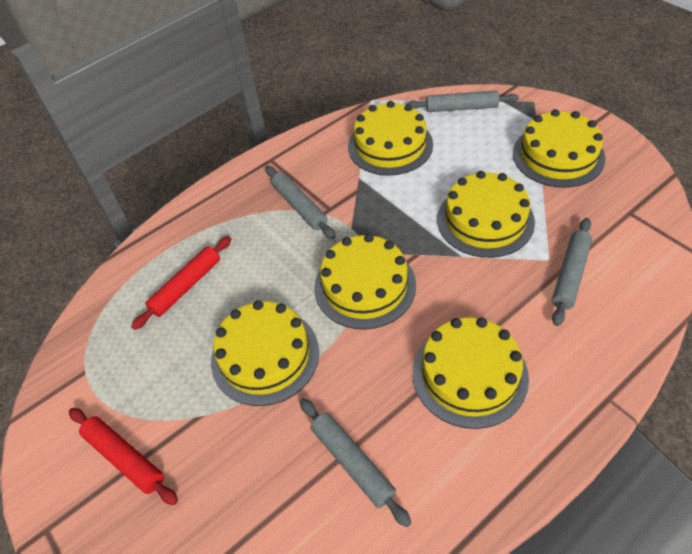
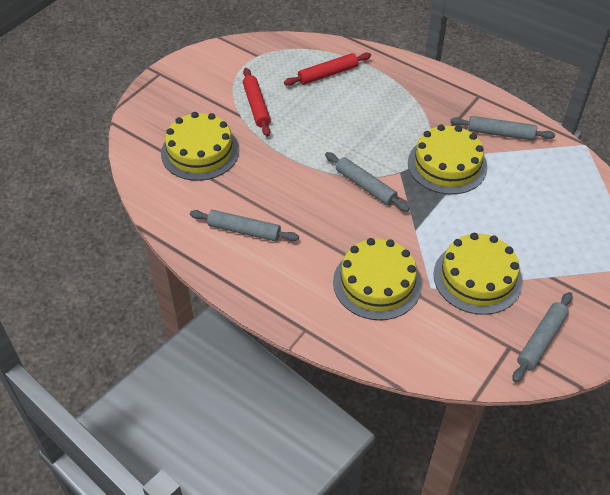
yellow cake: [211,300,319,406] [314,234,416,329] [348,101,433,176] [412,317,529,429] [437,171,535,258] [513,109,605,188] = 6 -> [161,112,239,181] [333,238,422,320] [408,124,487,194] [433,233,523,315] = 4

